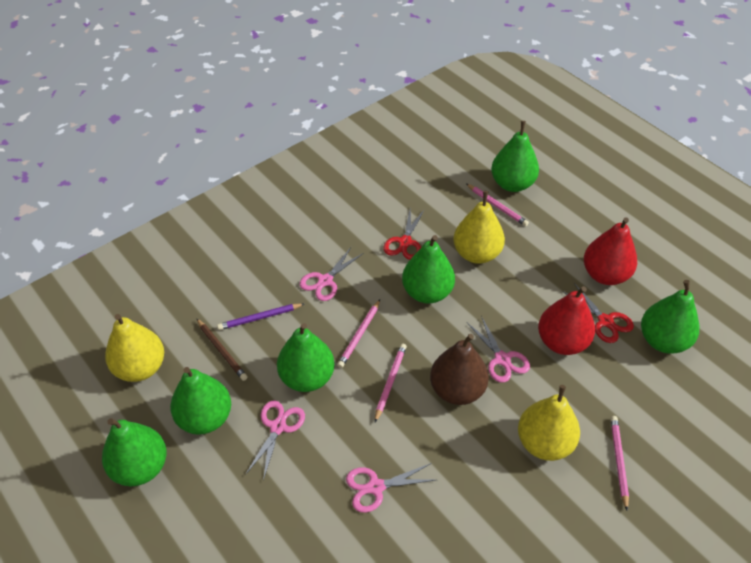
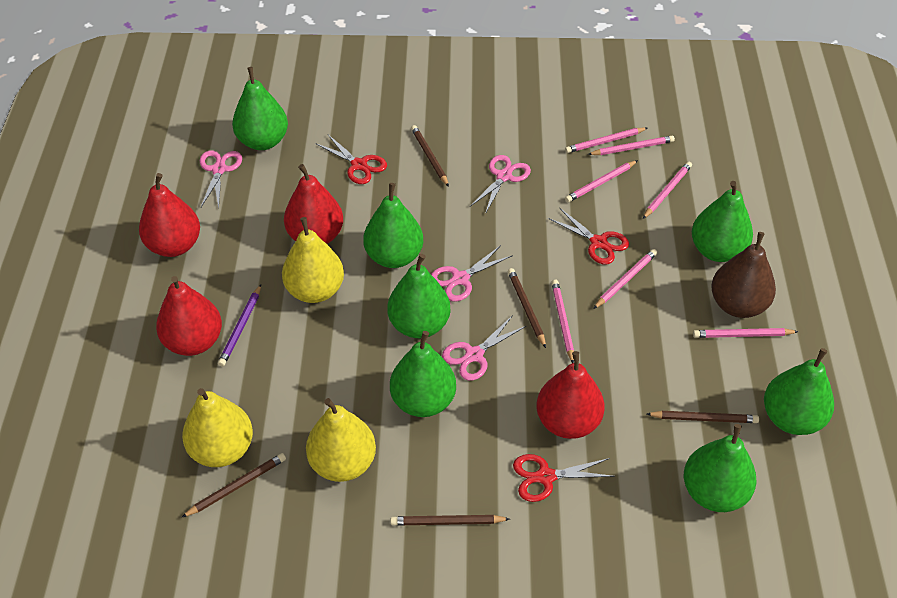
brown pencil: [196,318,248,381] = 1 -> [181,453,286,518] [390,515,509,526] [411,125,449,187] [508,268,546,348] [647,411,759,423] = 5
green pear: [102,418,166,486] [170,367,231,435] [277,323,335,392] [402,235,455,304] [491,121,539,192] [641,280,699,354] = 6 -> [232,67,288,150] [363,183,423,268] [387,254,451,338] [390,331,456,417] [684,424,756,512] [692,181,753,262] [764,348,834,435] = 7
pink pencil: [337,300,380,368] [375,343,407,422] [467,184,529,226] [611,416,629,510] = 4 -> [551,280,574,363] [565,127,647,153] [565,160,638,203] [587,135,675,155] [593,249,657,309] [643,162,692,219] [693,328,799,338] = 7
red pear: [538,286,595,355] [584,217,637,285] = 2 -> [139,173,200,257] [156,276,222,356] [284,164,343,244] [536,351,605,439] = 4
red scissors: [383,207,425,260] [562,283,634,343] = 2 -> [315,135,387,184] [513,454,615,502] [548,208,629,265] = 3

